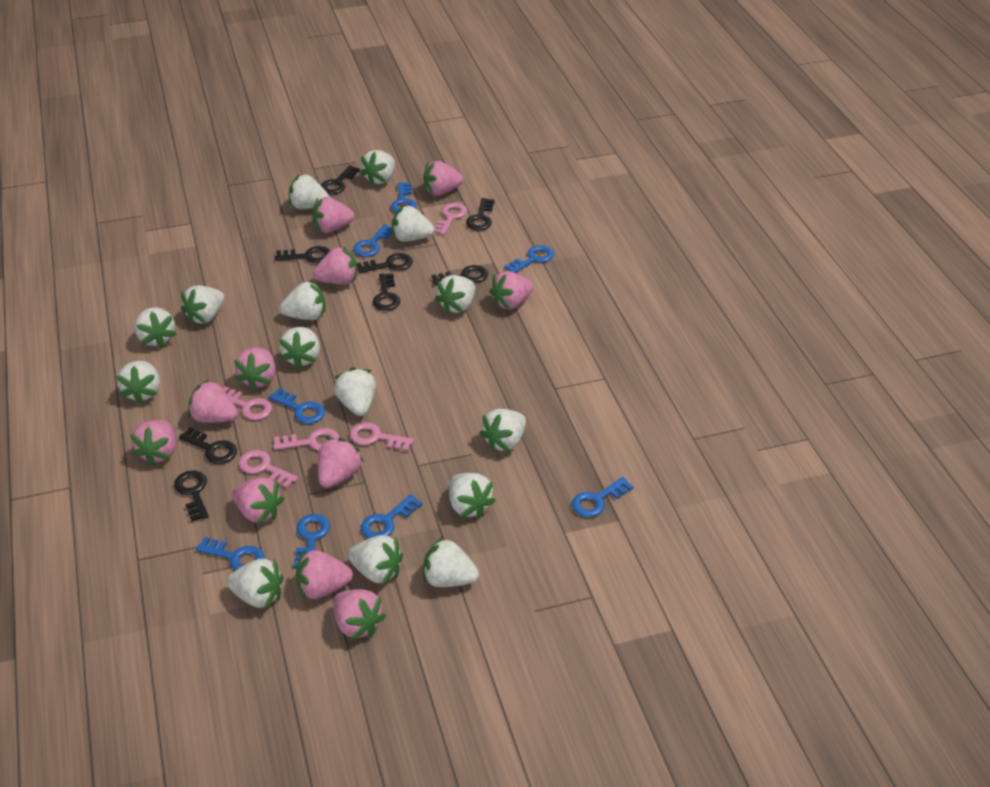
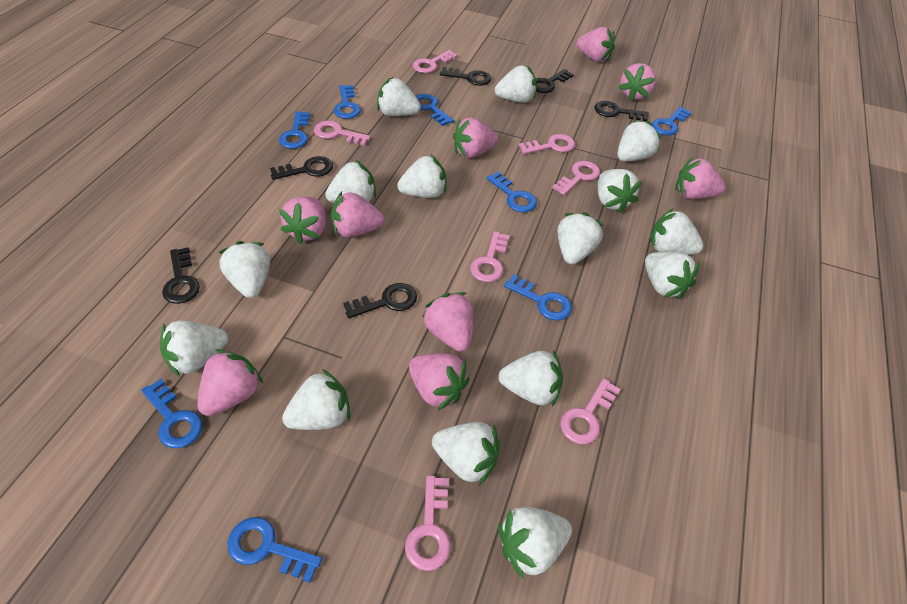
black key: [174,470,209,522] [179,427,237,464] [275,246,330,263] [321,165,360,194] [356,253,413,273] [372,273,401,311] [431,265,488,285] [466,198,495,231] = 8 -> [162,247,200,304] [270,156,333,180] [343,283,417,319] [440,67,491,86] [536,69,574,93] [595,101,649,121] = 6
pink key: [223,386,272,420] [239,450,298,488] [273,428,340,451] [350,422,414,452] [434,203,467,235] = 5 -> [314,121,371,146] [405,475,451,571] [413,50,458,73] [470,231,510,282] [519,134,575,154] [552,161,600,195] [560,378,621,444] = 7
pink strawberry: [130,420,176,466] [188,379,238,423] [232,477,284,524] [234,348,276,391] [296,550,353,599] [312,197,355,233] [313,246,357,284] [318,438,364,488] [333,589,386,640] [423,161,463,196] [489,271,533,310] = 11 -> [198,350,264,416] [279,197,326,244] [331,192,384,237] [409,353,469,410] [422,292,473,352] [453,117,498,158] [576,27,615,62] [618,63,656,101] [675,157,726,199] = 9

